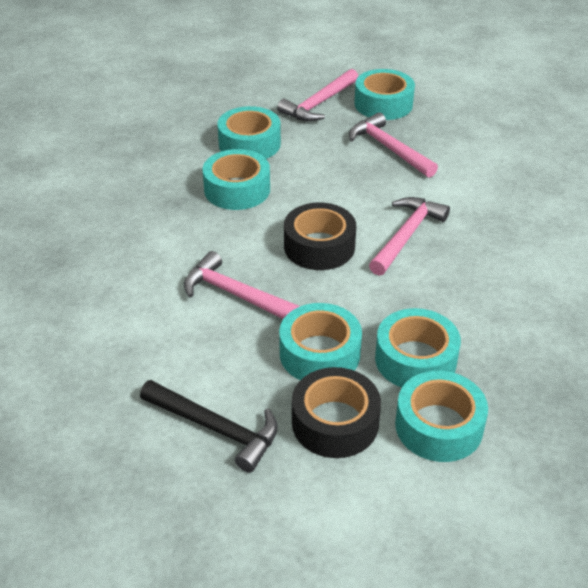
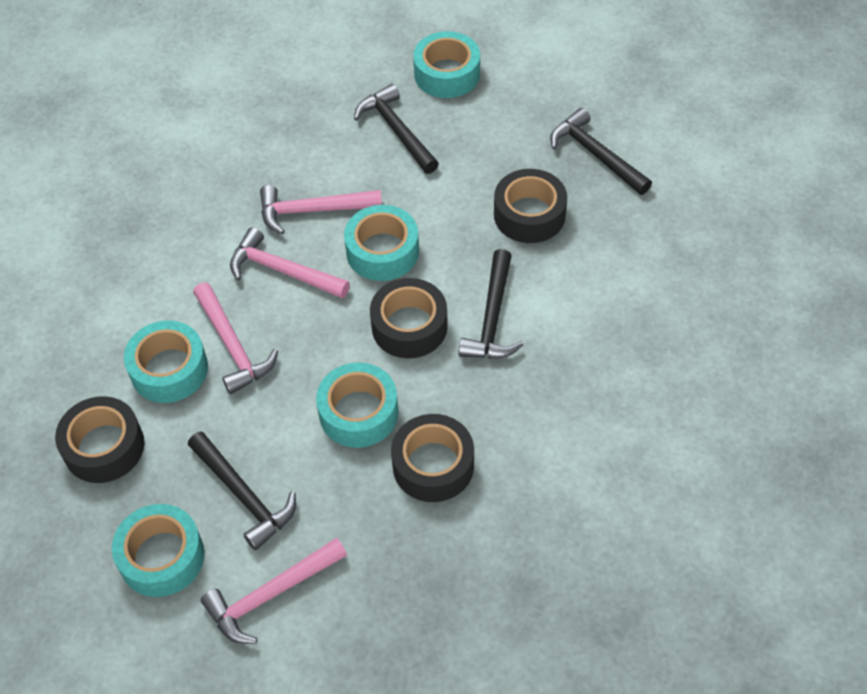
black hammer: [140,380,278,473] = 1 -> [188,431,296,550] [354,84,439,174] [458,249,523,359] [550,108,652,195] = 4
black tape: [284,203,356,270] [292,367,381,458] = 2 -> [55,396,145,483] [370,278,448,358] [391,414,474,502] [494,169,567,243] = 4
turquoise tape: [203,149,270,210] [217,106,281,159] [279,303,362,380] [354,69,415,120] [375,308,461,387] [395,371,488,462] = 6 -> [112,504,204,597] [124,321,208,403] [316,362,399,448] [344,205,419,281] [413,31,480,98] = 5

